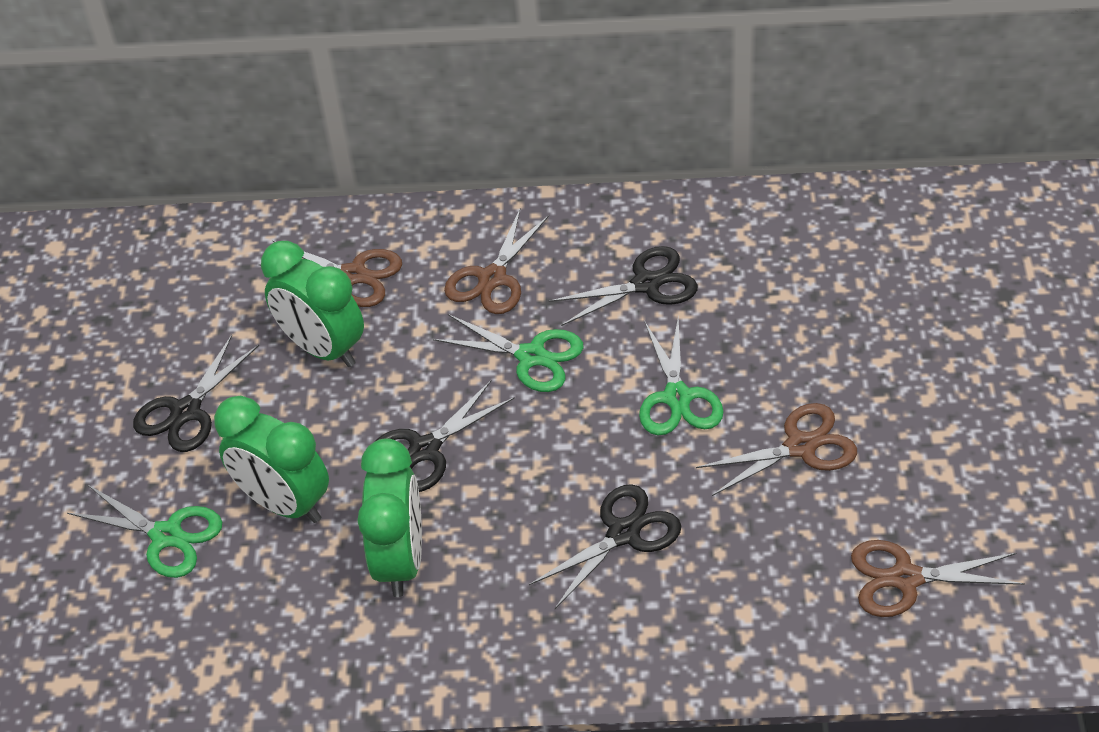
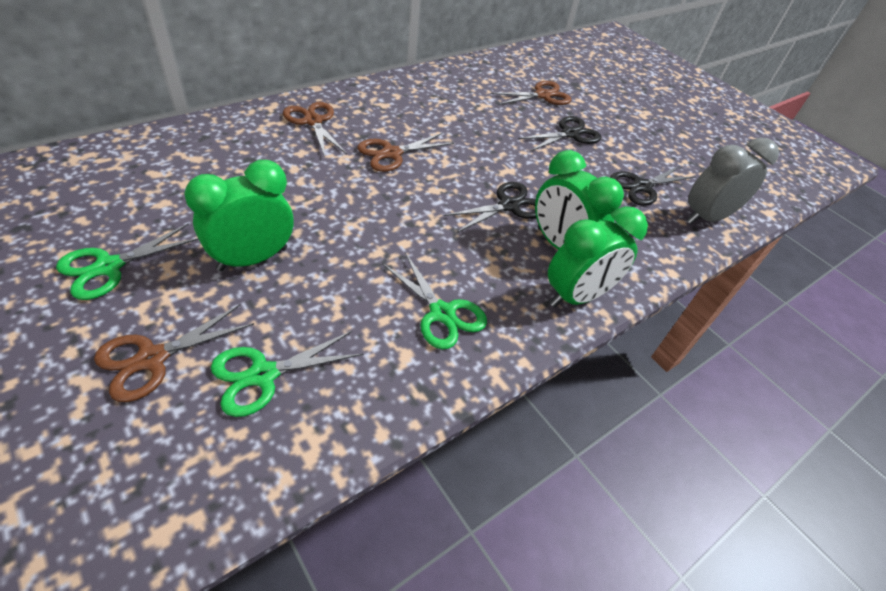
black scissors: [133,335,259,452] [376,380,515,492] [529,484,681,609] [549,246,698,326] = 4 -> [444,182,536,233] [518,116,601,151] [610,166,696,206] = 3
grey clock: none = 0 -> [686,138,779,224] = 1

